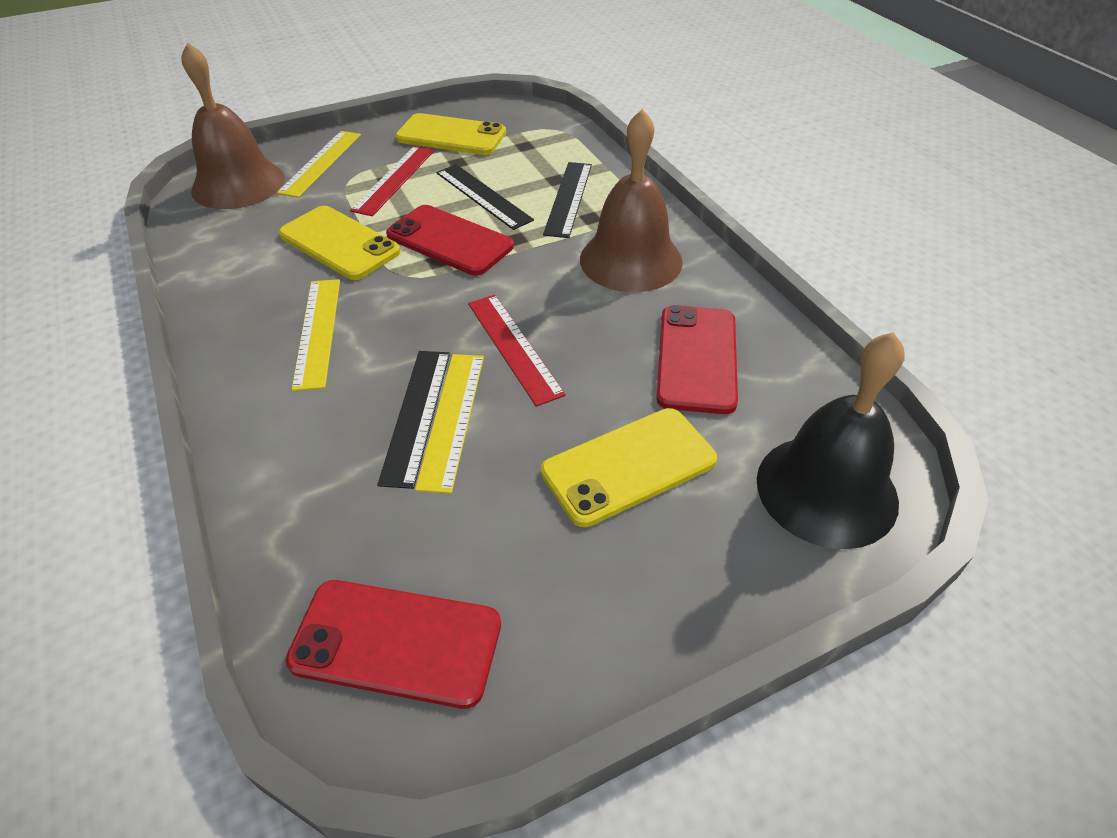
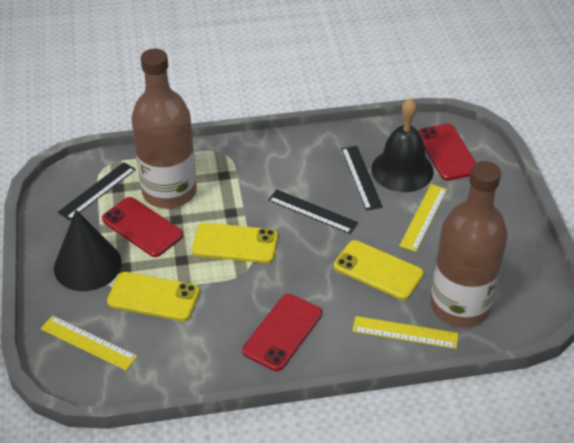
black cone: none = 0 -> [54,210,122,291] = 1
brown bell: [181,42,285,209] [580,109,683,292] = 2 -> none = 0
brown bottle: none = 0 -> [131,49,197,208] [430,161,507,327] = 2
red ruler: [350,146,435,216] [468,295,566,407] = 2 -> none = 0

